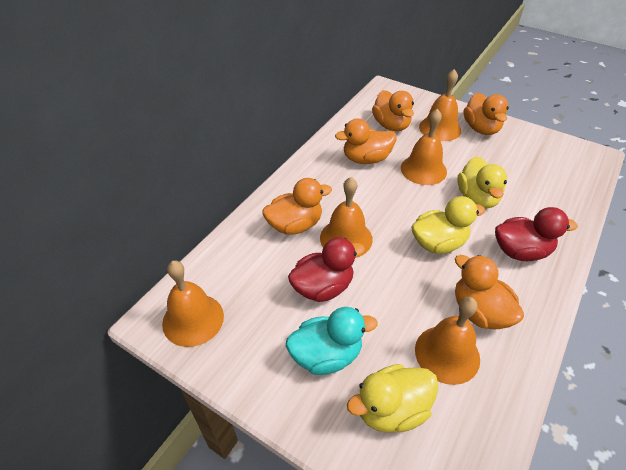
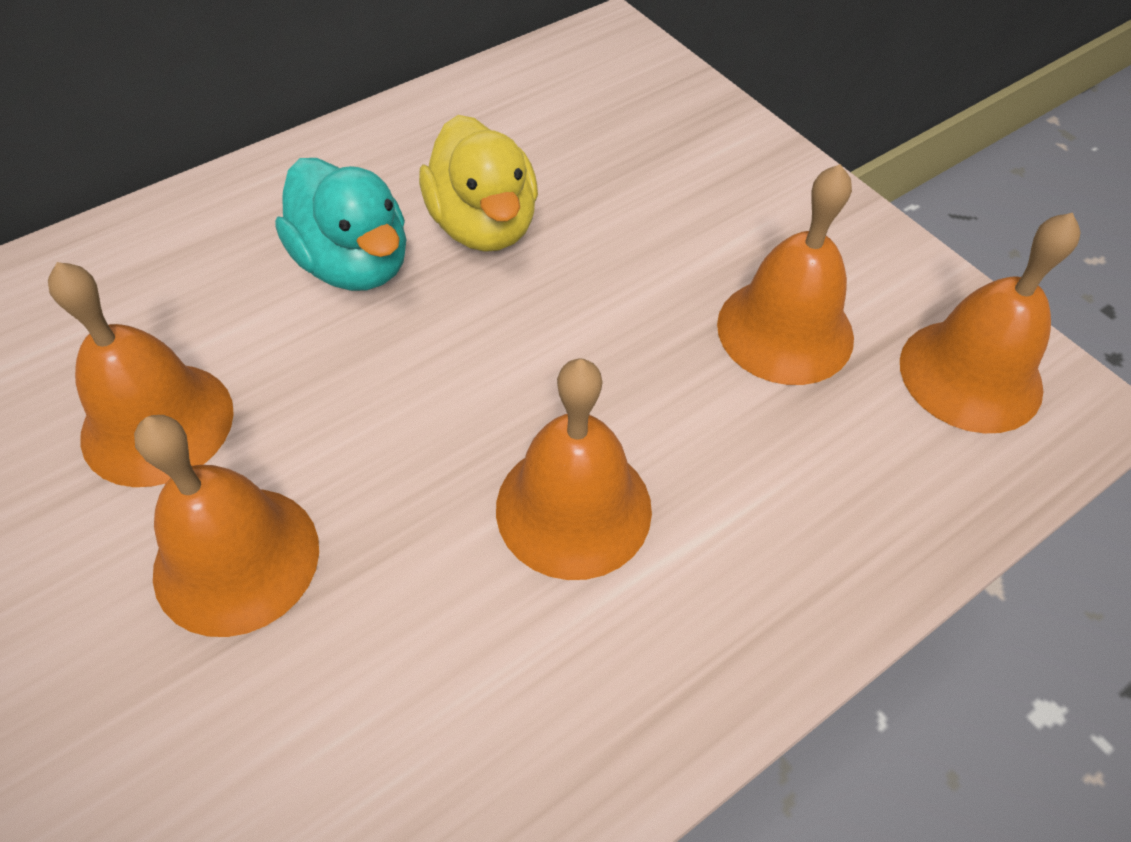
orange duck: [262,178,332,235] [335,119,396,164] [372,90,414,131] [455,255,524,329] [463,93,509,135] = 5 -> none = 0
red duck: [288,237,365,302] [495,207,578,261] = 2 -> none = 0
yellow duck: [347,364,439,433] [411,196,485,254] [457,157,507,209] = 3 -> [419,115,538,252] = 1

